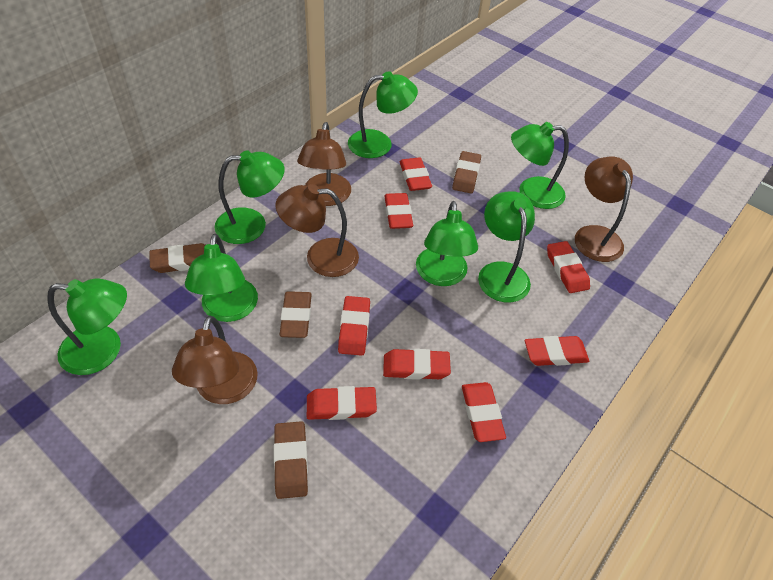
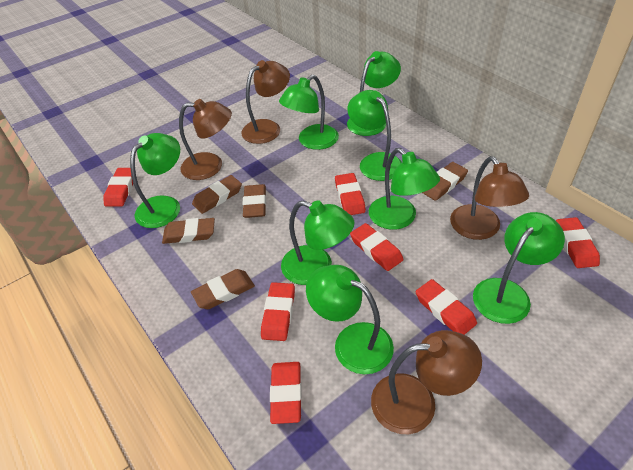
brown eraser: [149,243,205,273] [274,421,308,499] [279,291,312,338] [452,151,481,193] = 4 -> [162,218,215,244] [191,269,255,309] [192,175,242,214] [242,184,266,218] [422,162,468,201] = 5
green lamp: [47,278,127,375] [185,234,258,322] [214,150,285,244] [348,71,418,158] [416,201,478,286] [478,191,535,303] [511,122,569,209] = 7 -> [130,133,180,228] [279,75,339,150] [281,200,354,285] [306,265,394,374] [347,51,401,136] [347,90,402,181] [369,148,440,230] [473,212,565,324] = 8
red eraser: [307,386,377,420] [338,296,370,356] [383,349,451,380] [384,193,413,229] [400,157,432,191] [462,382,506,442] [525,336,589,366] [547,241,590,293] = 8 -> [103,168,136,206] [261,282,295,341] [270,362,302,424] [335,173,366,215] [350,223,403,271] [416,279,477,335] [556,217,600,268] = 7

